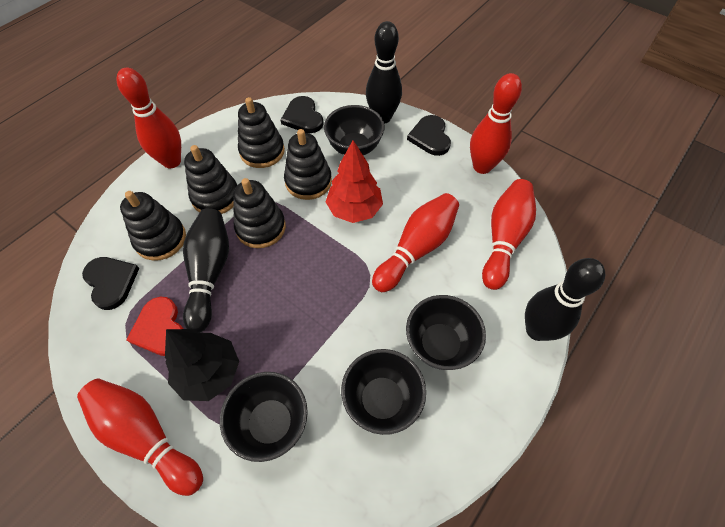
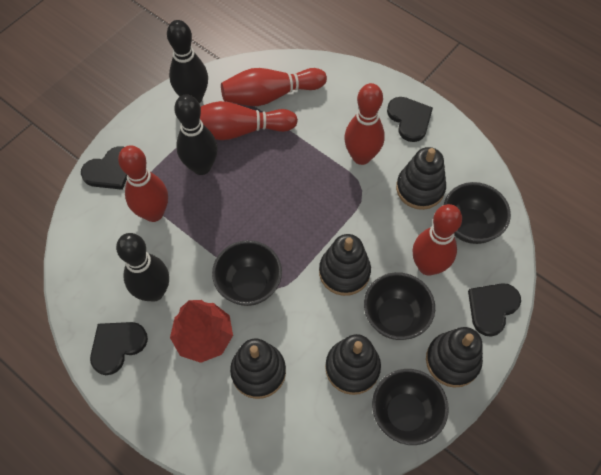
black heart: [82,257,139,310] [281,96,324,133] [407,115,451,156] = 3 -> [81,146,127,190] [90,322,148,375] [387,97,433,142] [468,283,521,337] = 4
black tree: [165,329,239,401] = 1 -> none = 0
red heart: [127,297,184,356] = 1 -> none = 0

